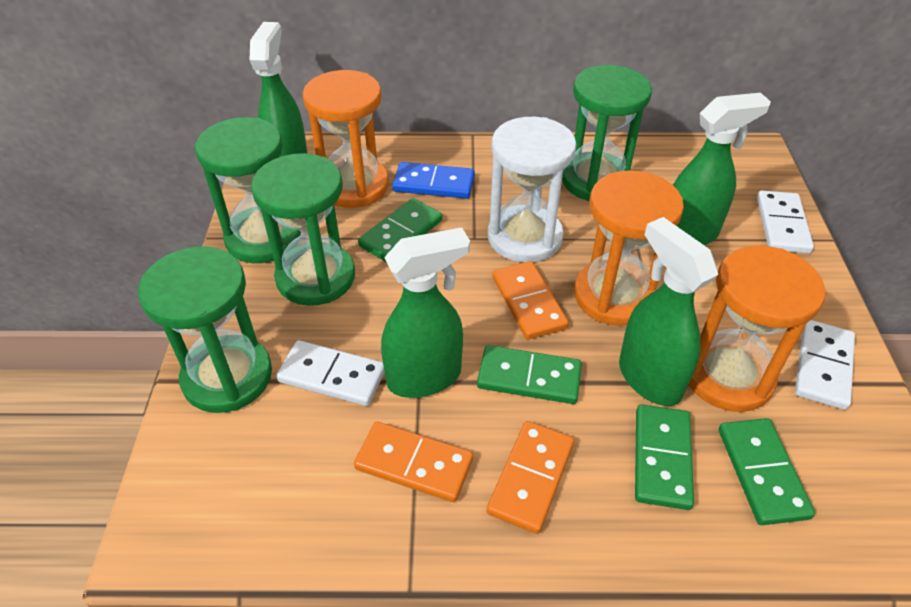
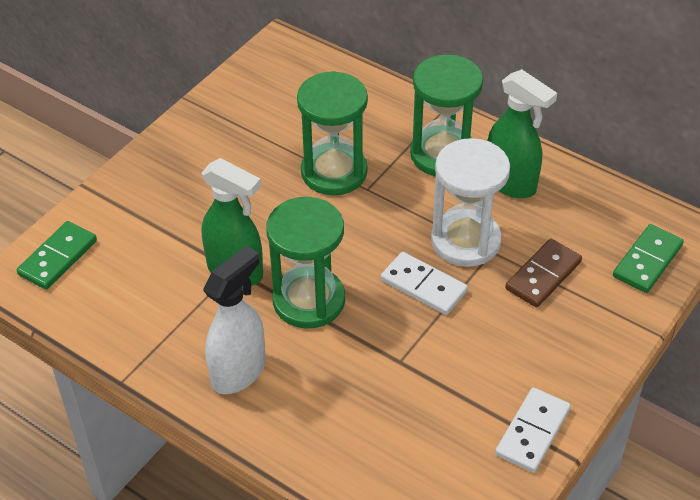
blue domino: [392,162,475,199] = 1 -> none = 0
brown domino: none = 0 -> [505,239,582,307] = 1
green domino: [358,198,442,263] [477,345,582,404] [635,404,694,510] [719,418,815,525] = 4 -> [17,221,97,290] [613,224,684,293] = 2
green hourglass: [138,246,272,413] [195,117,301,263] [251,153,355,306] [562,65,652,201] = 4 -> [266,197,345,328] [297,71,368,195] [410,55,483,176] = 3
green spray bottle: [249,22,308,158] [381,227,470,398] [619,217,718,406] [673,93,771,245] = 4 -> [202,158,263,287] [487,69,557,198] = 2
orange domino: [354,422,473,502] [487,421,574,534] [493,261,569,340] = 3 -> none = 0
orange hourglass: [303,70,389,208] [574,170,684,326] [689,245,825,412] = 3 -> none = 0
white domino: [276,340,385,406] [757,191,814,254] [795,320,855,410] = 3 -> [381,252,468,315] [495,387,571,473] = 2
white spray bottle: none = 0 -> [203,246,266,394] = 1

